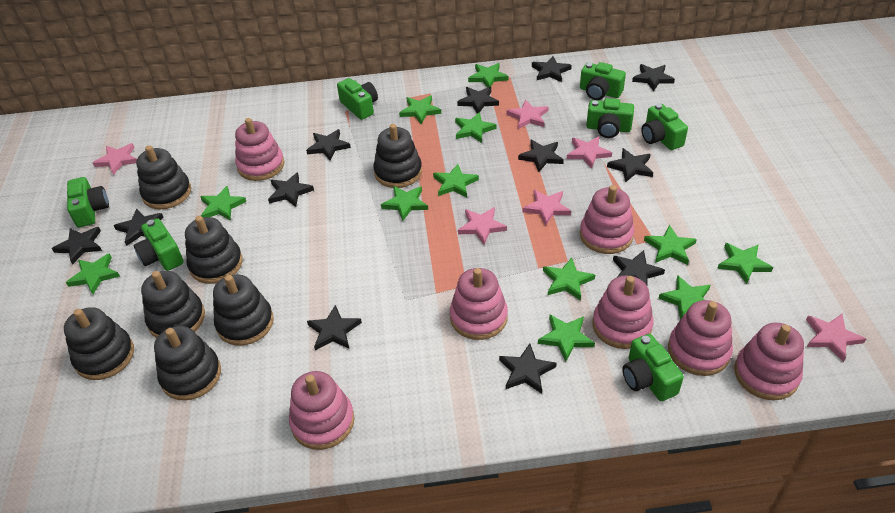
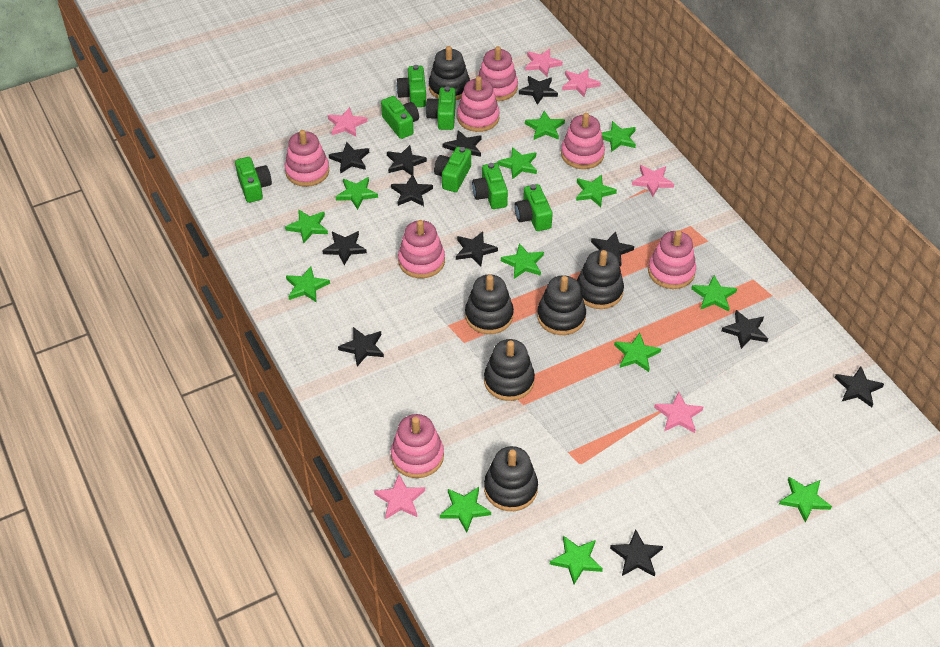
black stacking toy: [64,307,134,380] [136,145,191,209] [141,271,205,338] [154,326,221,401] [185,216,243,284] [213,274,274,346] [373,124,422,188] = 7 -> [429,46,470,100] [465,274,514,334] [484,339,535,401] [484,446,538,511] [537,275,586,335] [577,250,624,309] = 6
green star: [66,253,120,294] [200,186,246,221] [381,186,428,221] [399,95,441,124] [433,164,479,197] [455,112,496,143] [468,63,509,88] [538,315,595,362] [543,258,595,301] [644,225,697,265] [658,276,711,320] [717,243,773,284] = 12 -> [285,209,328,243] [286,266,330,303] [336,177,378,210] [440,487,491,532] [497,147,537,179] [501,243,544,279] [525,111,565,140] [550,536,603,584] [576,174,617,207] [602,121,636,152] [614,333,661,372] [691,275,737,312] [779,477,832,523] = 13

